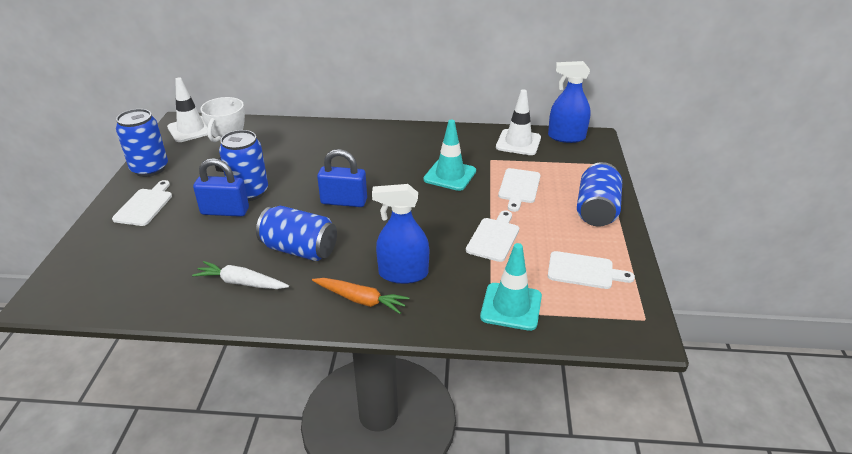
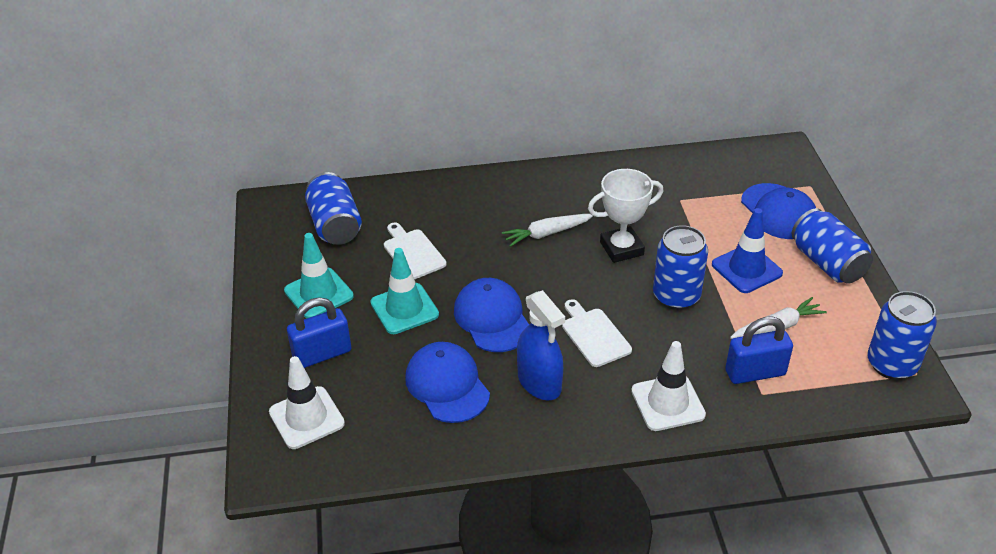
blue cap: none = 0 -> [405,342,490,423] [454,278,529,352] [741,183,816,239] = 3
blue spray bottle: [372,184,429,284] [548,61,591,143] = 2 -> [517,290,565,400] = 1
blue traffic cone: none = 0 -> [712,208,783,293] = 1
orange carrot: [312,278,409,314] = 1 -> none = 0
white carrot: [192,261,289,289] = 1 -> [502,214,593,247] [730,297,827,339] = 2
white cutting board: [112,180,172,226] [466,210,519,262] [498,168,541,212] [548,251,635,289] = 4 -> [384,223,446,279] [562,299,632,367] = 2

